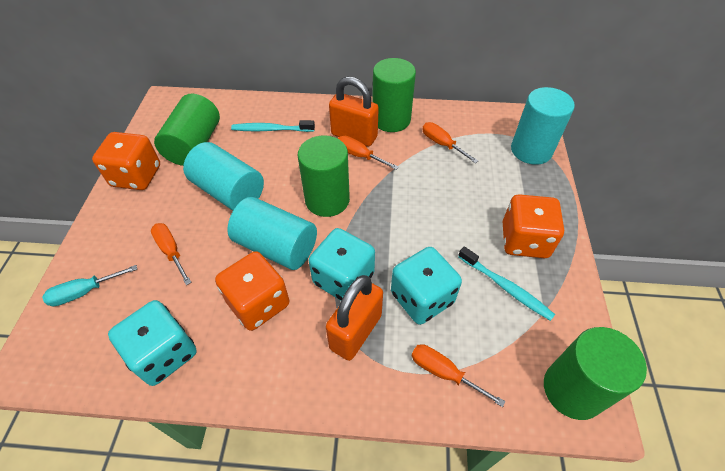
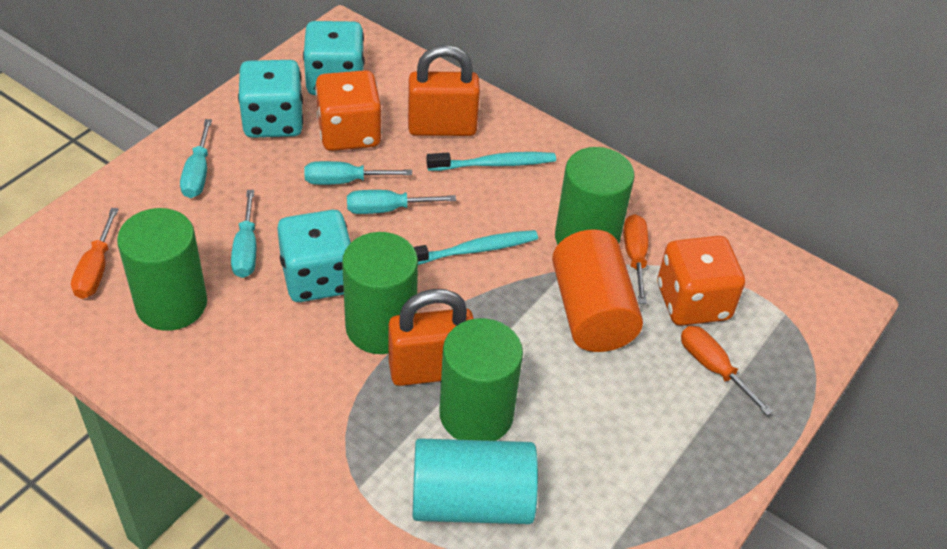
orange cylinder: none = 0 -> [552,229,643,352] = 1
orange dice: [92,132,160,190] [215,251,290,331] [503,194,564,258] = 3 -> [315,70,382,151] [657,236,745,326] = 2
orange screwdriver: [151,223,192,285] [338,136,399,170] [412,344,506,407] [422,122,478,163] = 4 -> [71,208,119,299] [624,214,648,304] [681,326,773,416] = 3
turquoise cylinder: [183,142,264,210] [227,197,317,270] [511,87,575,165] = 3 -> [413,438,538,524] = 1
turquoise screwdriver: [42,265,137,306] = 1 -> [180,119,212,198] [231,190,256,278] [304,161,412,185] [347,190,456,214] = 4

